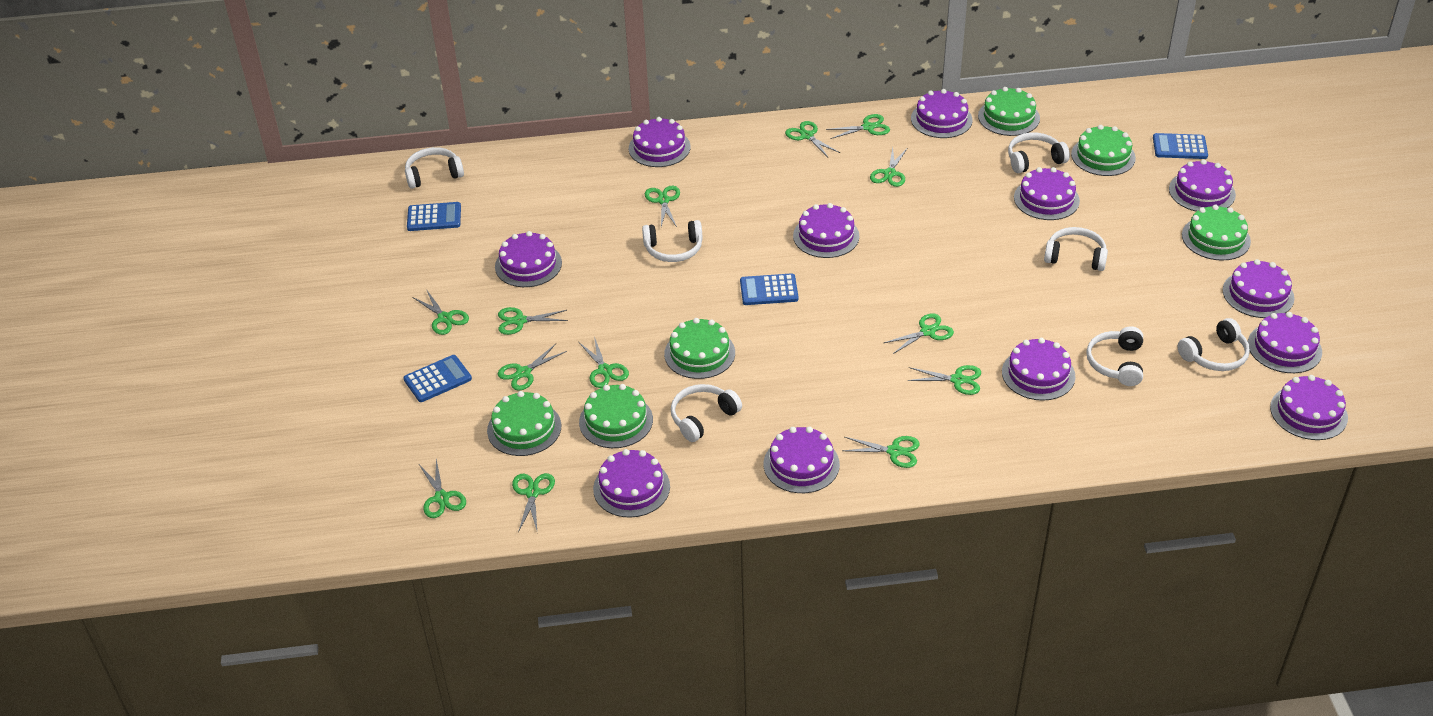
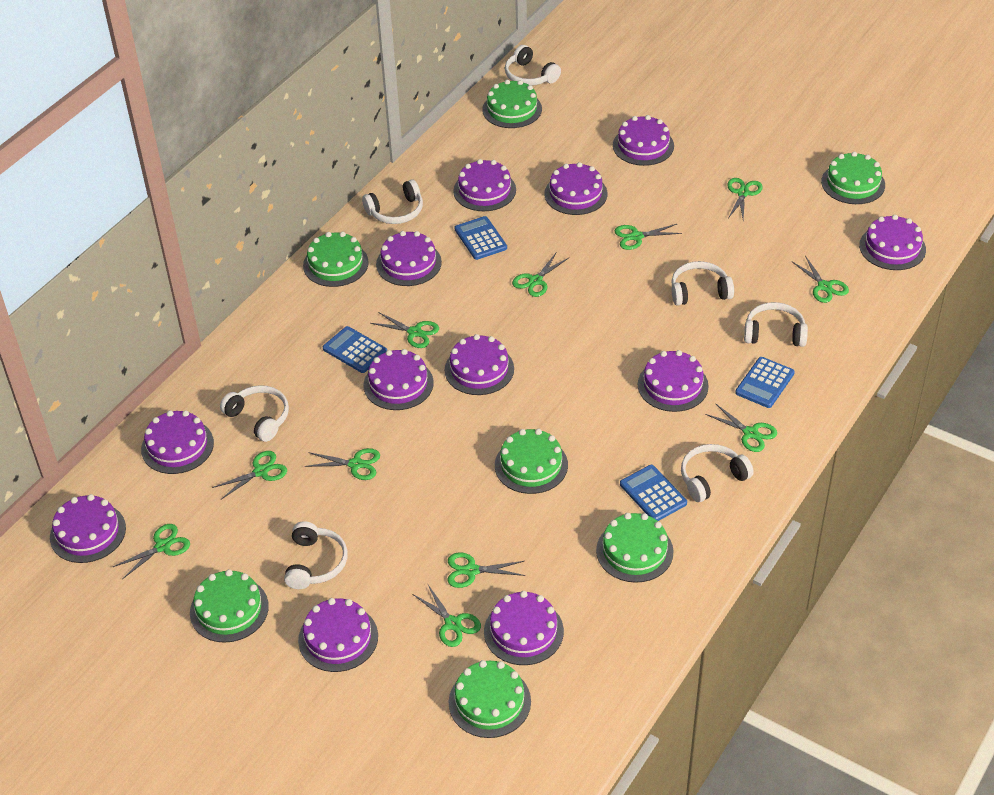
green cake: [487,391,561,456] [579,384,653,448] [664,318,735,379] [978,87,1040,136] [1071,125,1136,176] [1182,205,1251,261] = 6 -> [190,569,269,642] [303,232,369,287] [448,660,531,738] [482,80,542,128] [495,429,568,494] [596,513,673,583] [821,152,885,204] = 7
green scissors: [412,289,469,335] [419,459,466,518] [498,307,568,335] [498,344,567,391] [512,473,555,533] [579,336,629,388] [645,186,680,227] [785,121,840,157] [826,114,890,139] [843,436,920,468] [870,147,907,187] [884,313,954,354] [907,365,981,395] = 13 -> [113,524,190,579] [212,451,287,499] [305,448,380,480] [370,312,439,348] [413,583,481,647] [448,552,525,588] [512,253,569,297] [615,224,682,250] [705,403,777,452] [727,178,763,220] [793,256,849,303] = 11

